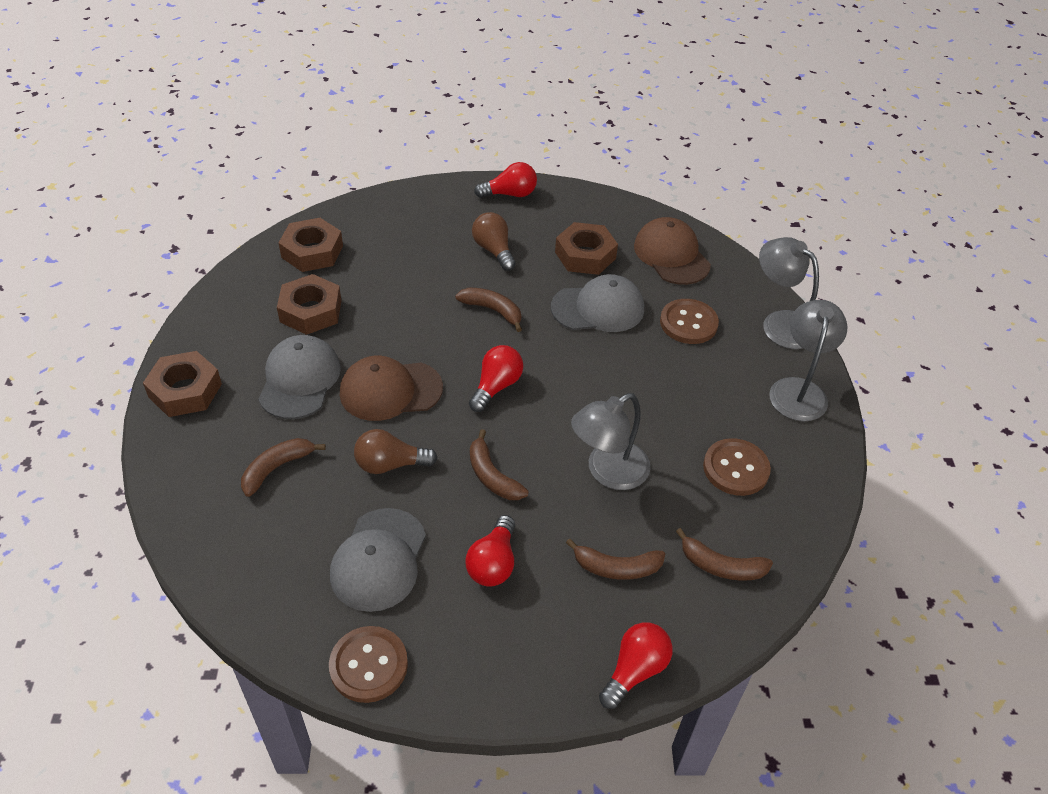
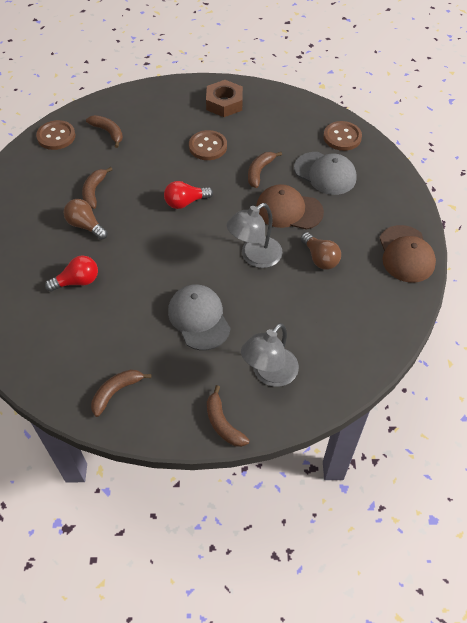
brown nut: [143,351,222,417] [277,274,342,335] [279,218,343,272] [555,222,618,275] = 4 -> [206,80,243,117] = 1
grey cap: [258,335,341,419] [330,508,426,612] [551,274,644,332] = 3 -> [168,284,231,350] [294,152,357,195] = 2
grey lamp: [571,393,651,490] [759,237,819,349] [769,300,847,421] = 3 -> [227,203,283,268] [241,323,299,387] = 2
red light bulb: [465,515,515,587] [469,345,523,412] [474,162,537,198] [599,622,673,709] = 4 -> [45,255,98,292] [164,181,213,209] = 2

